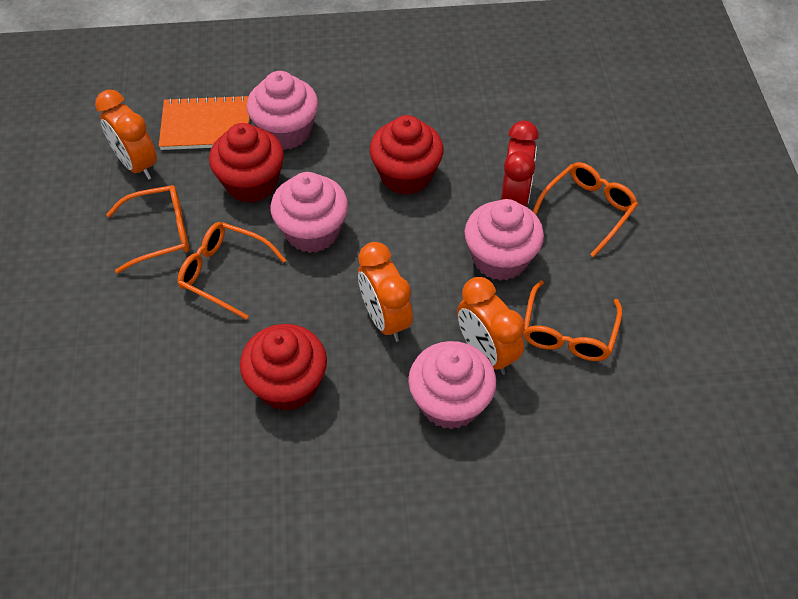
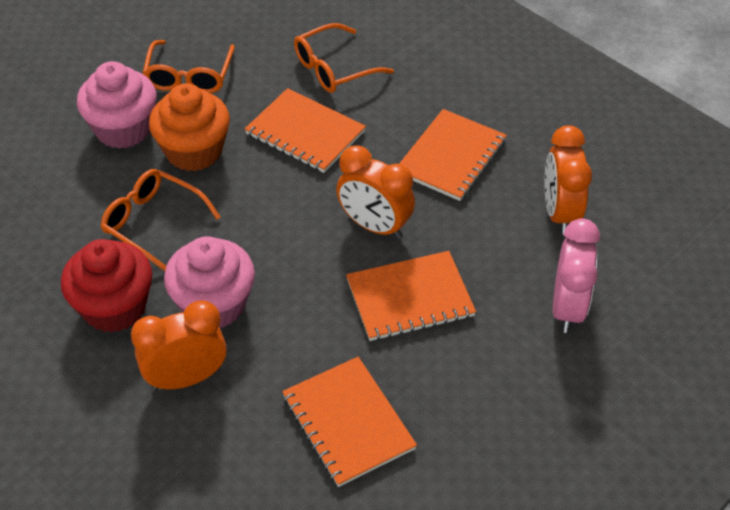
orange cupcake: none = 0 -> [149,83,230,171] = 1
orange glasses: [106,185,189,274] [178,222,286,320] [523,280,622,361] [533,162,638,257] = 4 -> [100,169,220,271] [142,40,235,93] [294,23,394,93] = 3
orange notebook: [159,95,249,150] = 1 -> [245,88,366,173] [282,357,417,487] [346,251,476,341] [399,109,507,201] = 4
pink clock: none = 0 -> [553,218,600,333] = 1
pink cupcake: [247,71,318,150] [271,172,348,253] [408,341,496,429] [464,199,544,281] = 4 -> [77,61,157,149] [164,236,255,328] = 2
red clock: [501,121,539,207] = 1 -> none = 0
red cupcake: [209,123,284,203] [240,324,327,411] [370,115,444,195] = 3 -> [61,239,153,333] = 1

